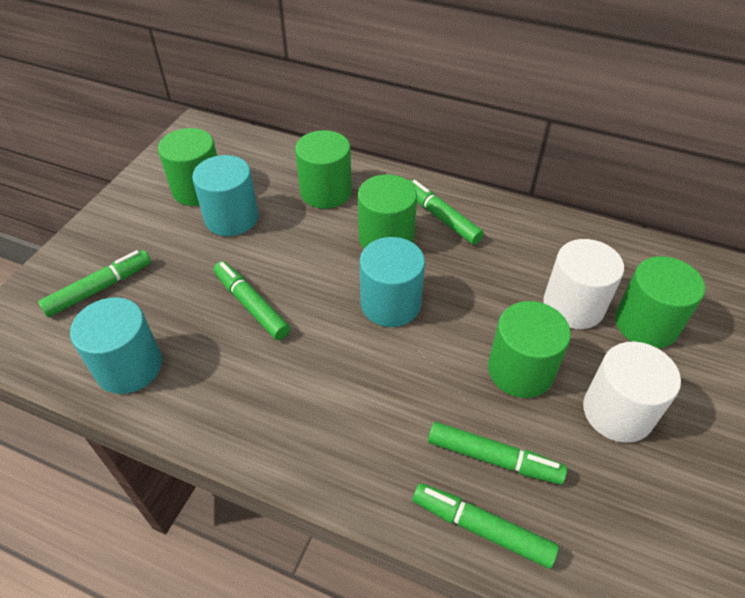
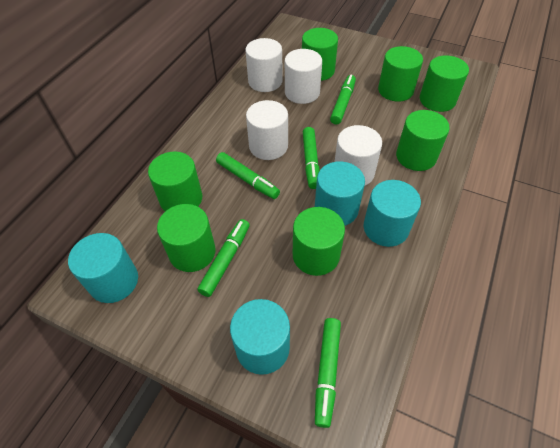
green cylinder: [158,128,217,206] [295,130,352,209] [358,174,417,249] [488,301,571,398] [615,256,705,348] = 5 -> [148,151,202,211] [157,204,216,272] [293,207,345,276] [302,28,338,81] [378,46,423,102] [396,110,450,171] [420,56,469,112] = 7
turquoise cylinder: [70,297,162,394] [192,155,259,236] [360,237,425,327] = 3 -> [68,233,138,303] [230,299,290,375] [315,161,365,226] [364,180,421,247] = 4
white cylinder: [543,239,624,329] [583,341,681,443] = 2 -> [245,38,283,92] [246,100,288,160] [285,49,322,104] [335,125,382,186] = 4

